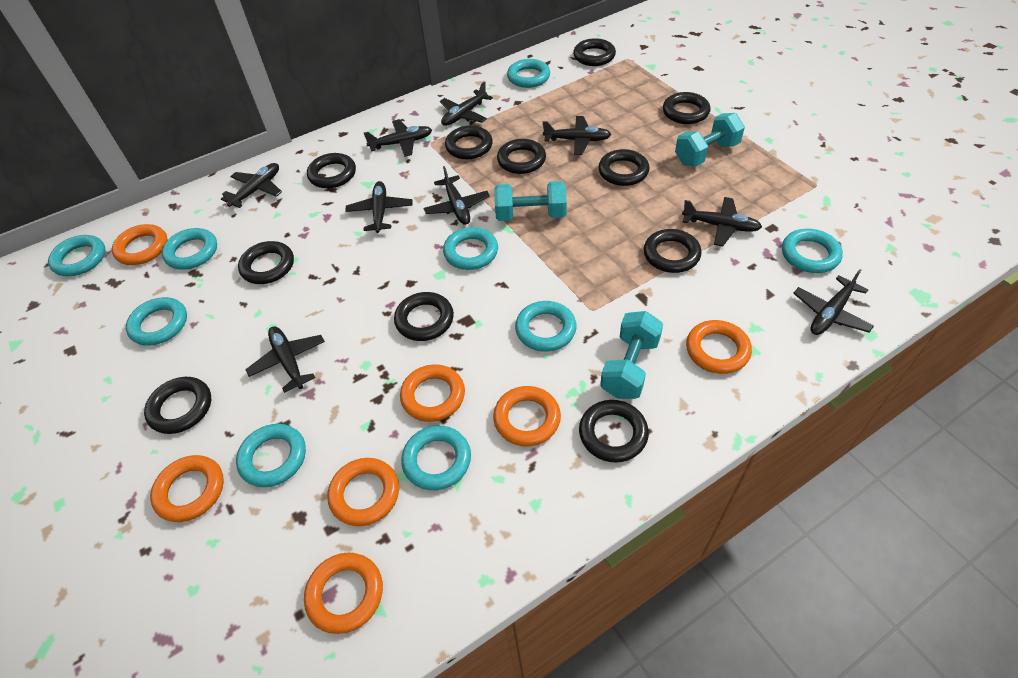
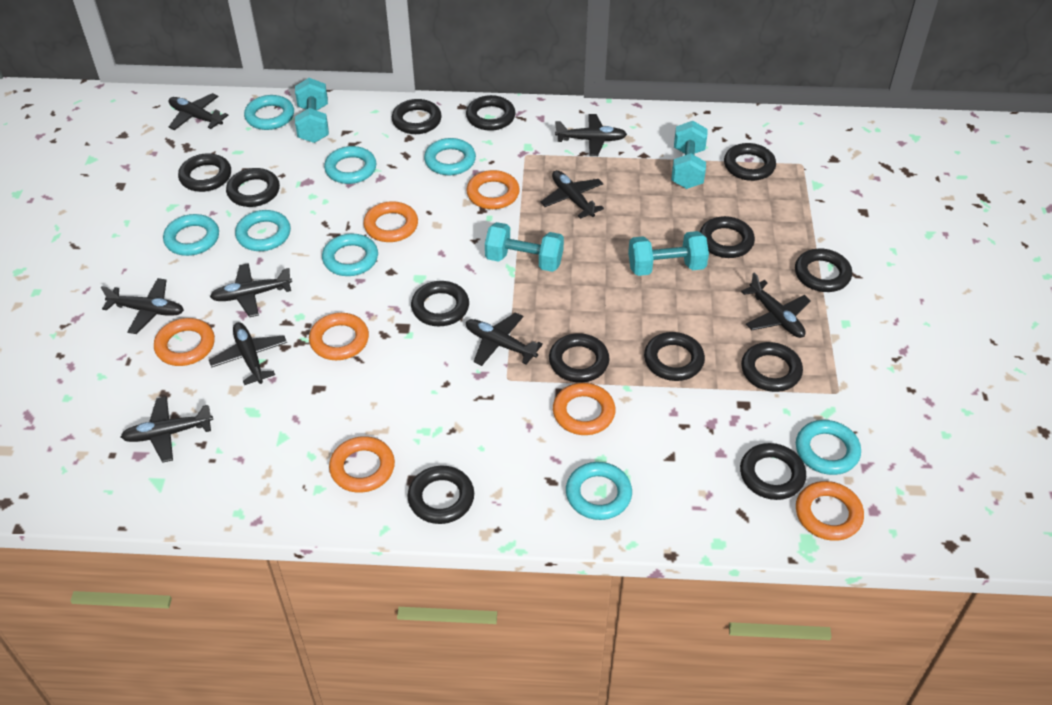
black ring: [144,377,211,434] [238,241,294,284] [307,153,356,188] [394,292,454,341] [445,125,493,159] [497,139,546,174] [573,38,616,66] [579,400,649,463] [598,149,650,186] [644,229,701,273] [663,92,710,124] = 11 -> [178,153,231,192] [226,168,280,207] [392,99,442,134] [407,466,474,524] [411,281,469,326] [466,95,516,131] [549,333,609,383] [644,332,705,381] [700,216,755,258] [724,143,776,181] [740,443,806,500] [741,342,803,392] [795,249,852,292] = 13
turquoise dumbbell: [494,181,567,221] [600,311,663,399] [675,113,745,166] = 3 -> [295,78,329,143] [485,222,564,272] [628,231,709,276] [671,121,708,189] = 4
turquoise ring: [48,235,106,276] [126,297,187,346] [162,228,217,270] [236,424,306,487] [401,426,471,490] [443,227,498,270] [507,59,550,88] [515,301,577,352] [782,229,843,273] = 9 -> [163,214,219,256] [235,210,291,251] [244,95,294,130] [322,233,378,276] [324,146,376,184] [424,138,476,175] [566,462,632,520] [796,420,861,475] = 8

